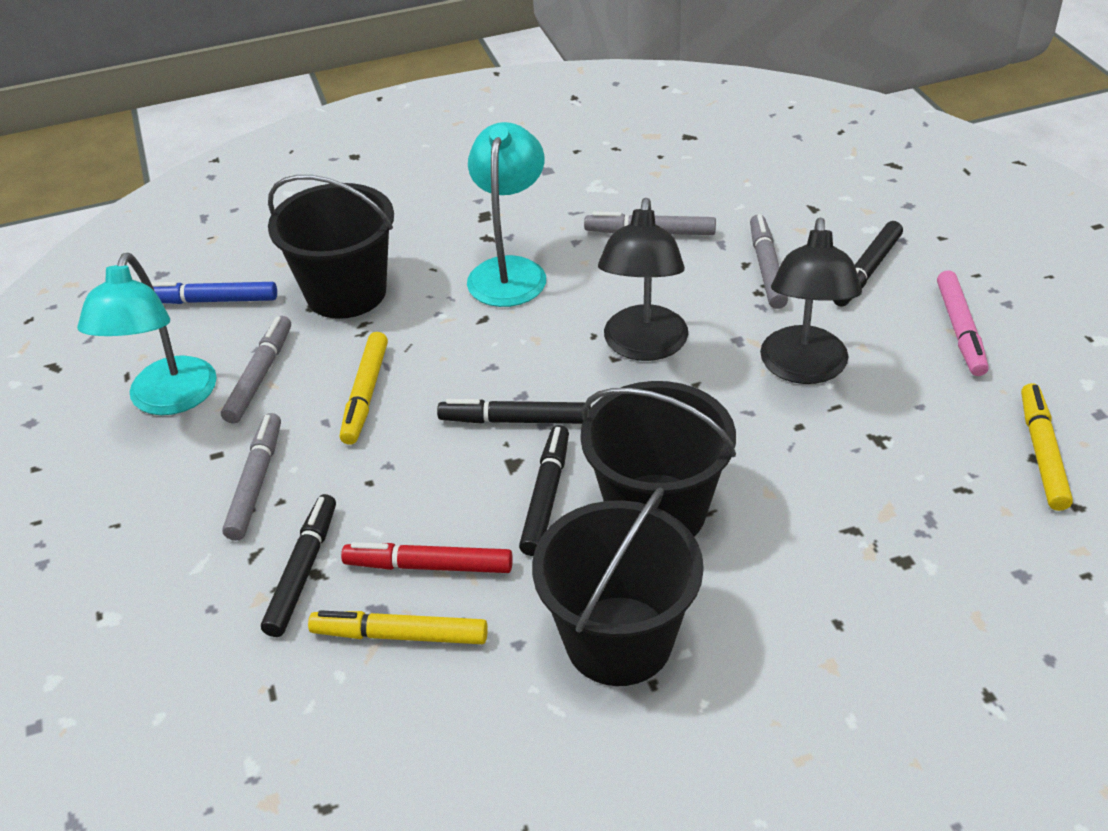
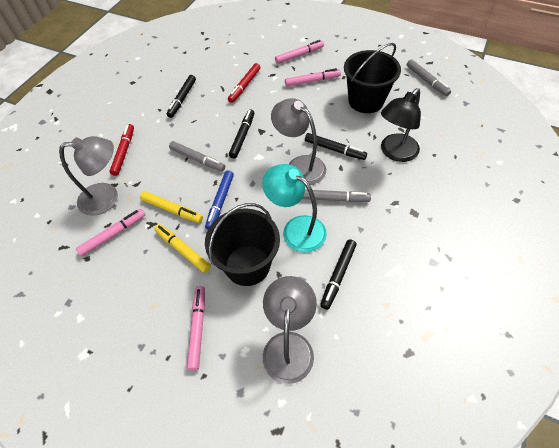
black bucket: [268,175,394,319] [532,488,704,686] [580,381,736,537] = 3 -> [205,203,280,286] [344,43,401,113] = 2
black lamp: [598,198,688,361] [760,218,862,384] = 2 -> [381,88,421,162] = 1
grey lamp: none = 0 -> [59,136,118,216] [263,276,317,384] [271,98,326,185] = 3
grey marker: [221,316,291,424] [222,413,281,541] [584,212,716,235] [750,214,788,309] = 4 -> [169,141,225,172] [302,190,371,202] [407,59,451,96] = 3
pink marker: [937,270,989,376] = 1 -> [76,209,145,256] [187,286,205,371] [275,40,324,64] [285,68,341,87] = 4
red marker: [341,542,513,573] = 1 -> [109,124,134,176] [228,63,260,103] = 2
turquoise lamp: [77,253,217,415] [467,122,546,307] = 2 -> [262,164,327,252] = 1
yellow marker: [308,610,488,644] [340,332,388,445] [1021,383,1073,511] = 3 -> [140,191,203,223] [154,224,211,273] = 2

